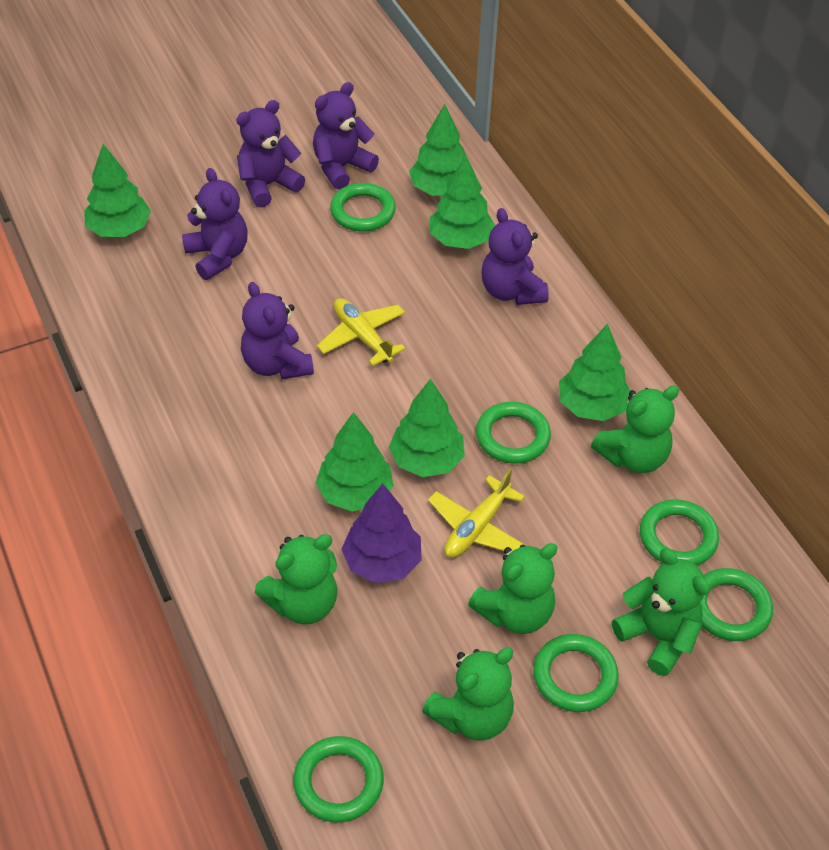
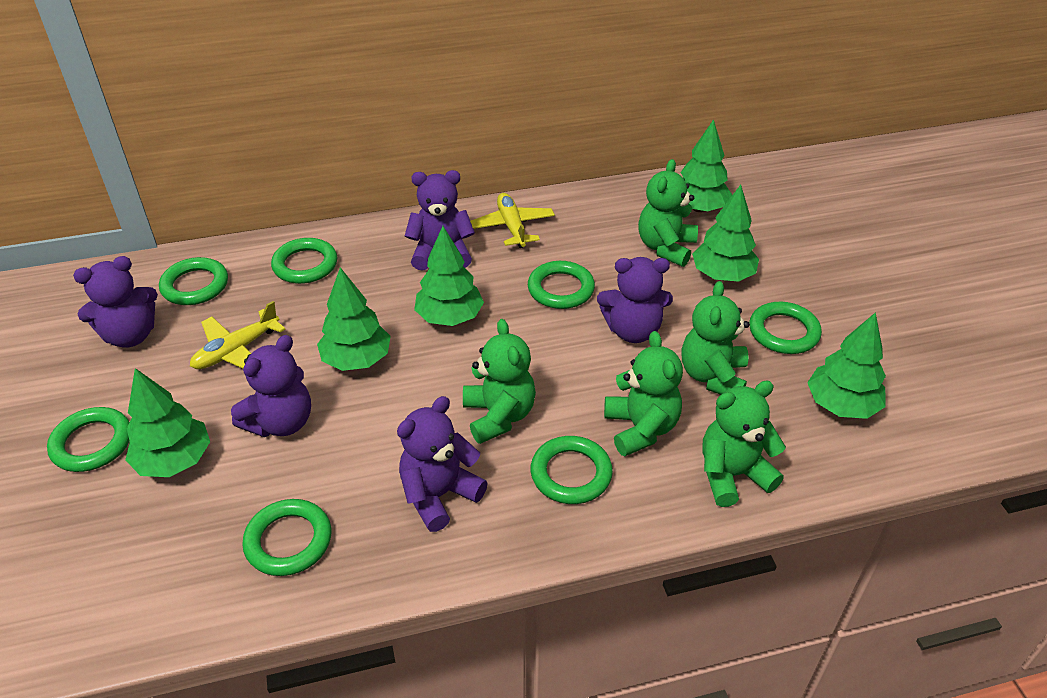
green ring: [293,736,384,823] [330,183,396,232] [476,402,551,464] [533,634,619,712] [640,499,719,566] [700,568,773,641] = 6 -> [47,407,130,472] [159,257,228,305] [242,499,332,576] [271,238,337,284] [528,261,595,309] [531,436,613,504] [749,302,822,354] = 7
purple tree: [342,484,421,583] = 1 -> none = 0

